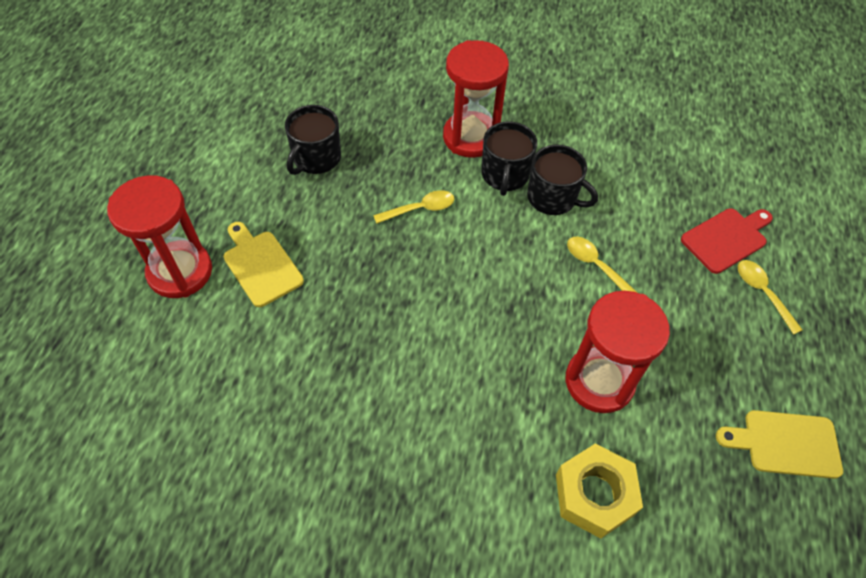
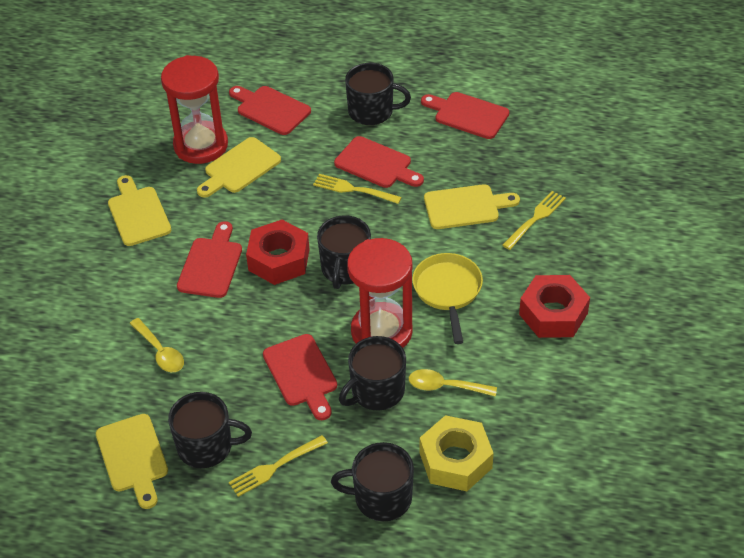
black mug: [285,105,341,175] [482,121,537,196] [527,145,598,215] = 3 -> [168,392,252,468] [317,215,371,289] [331,442,414,521] [339,336,406,410] [345,63,411,125] = 5
red cutting board: [681,208,773,274] = 1 -> [177,221,242,298] [229,86,311,135] [263,334,337,420] [334,136,424,188] [421,92,509,139] = 5
red hourglass: [107,175,212,298] [443,40,509,158] [565,291,670,413] = 3 -> [161,55,228,164] [347,238,413,348] = 2
red nut: none = 0 -> [246,220,310,285] [519,275,590,338] = 2
yellow cutting board: [224,222,304,307] [716,410,843,479] = 2 -> [96,414,168,509] [108,175,171,246] [197,137,281,198] [424,184,520,229] = 4
yellow fork: none = 0 -> [229,435,328,497] [313,174,402,204] [502,191,566,250] = 3
yellow pan: none = 0 -> [412,253,483,344] = 1
yellow spoon: [373,190,454,224] [567,236,638,293] [738,260,802,335] = 3 -> [130,318,184,372] [409,369,497,397] = 2

